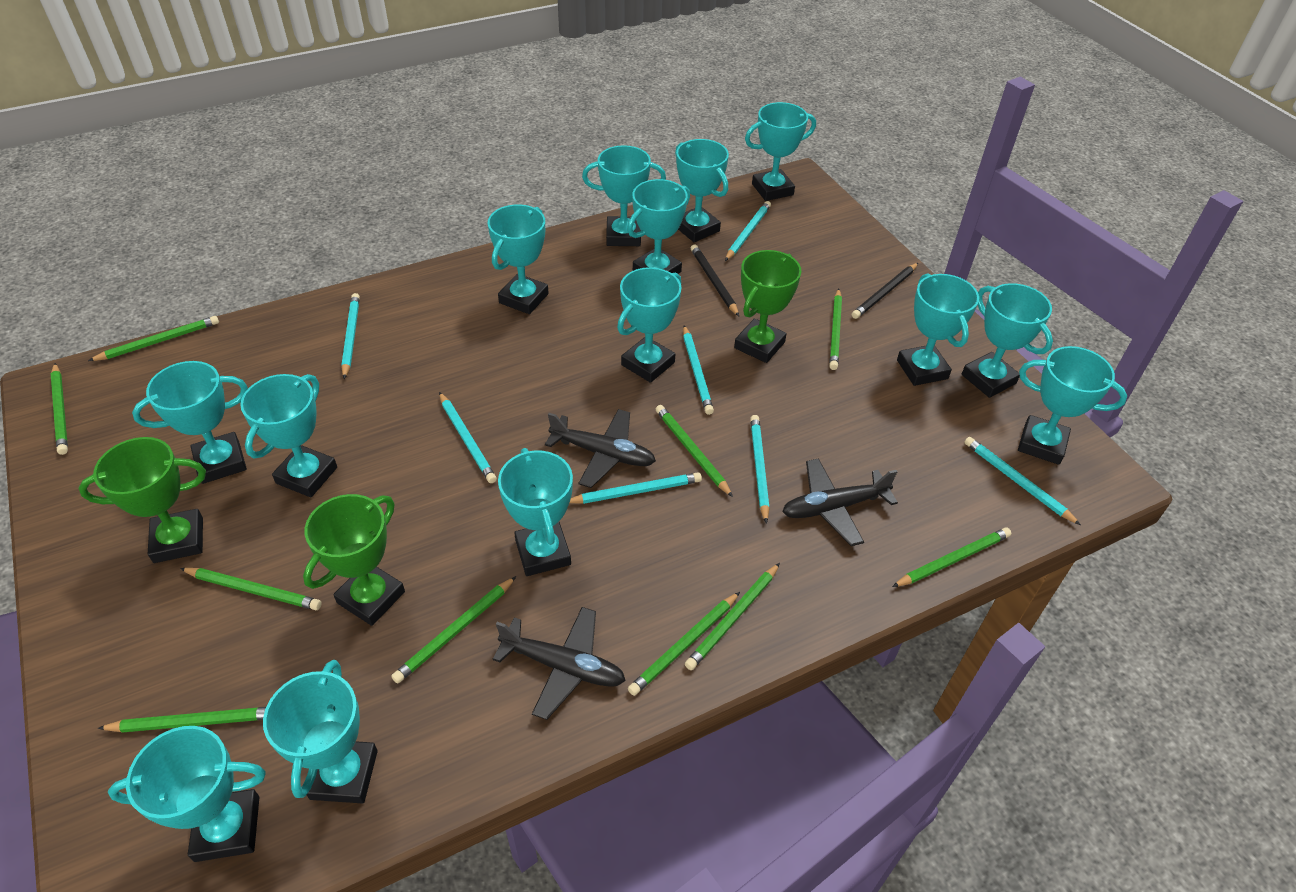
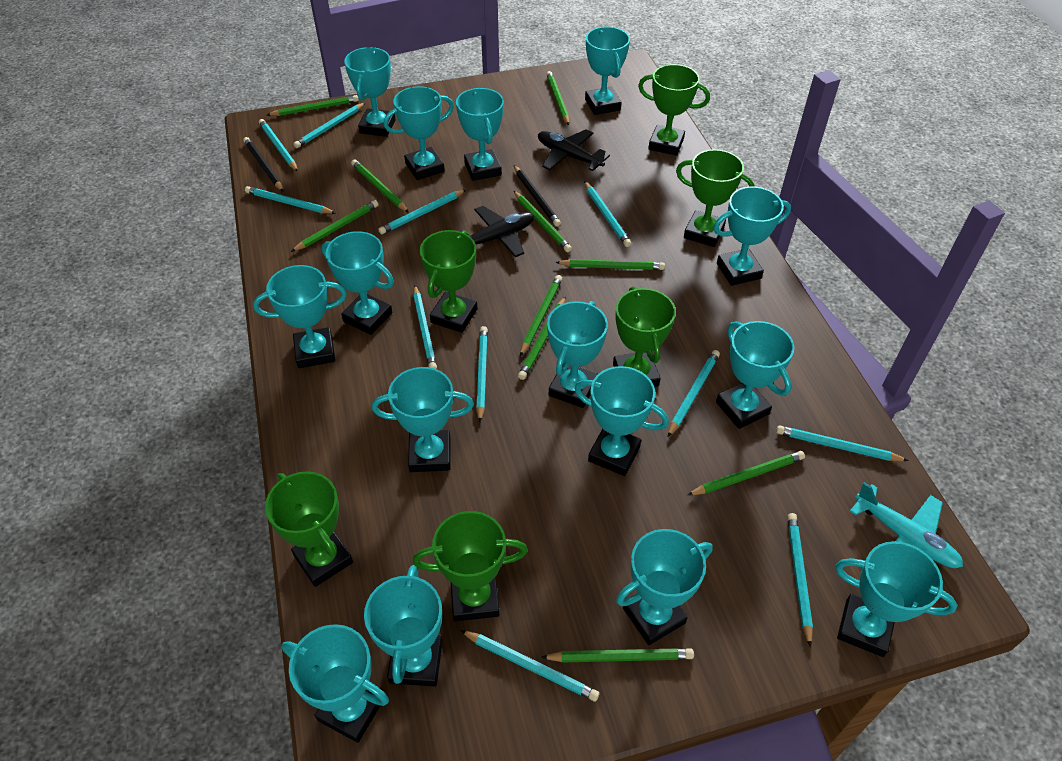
black plane: [493,607,626,720] [545,409,656,488] [782,458,898,546] = 3 -> [459,206,534,257] [538,129,610,171] = 2
green trophy: [79,437,206,563] [303,494,405,626] [734,250,801,363] = 3 -> [265,471,353,587] [413,511,528,621] [420,230,477,333] [613,286,676,387] [638,64,710,156] [676,149,755,247] = 6
turquoise pencil: [341,293,360,379] [439,392,497,483] [570,473,702,504] [683,325,714,415] [725,201,771,261] [750,415,770,524] [964,437,1081,525] = 7 -> [245,186,335,214] [259,119,298,172] [293,103,365,148] [378,190,466,234] [413,286,437,369] [460,630,599,702] [476,326,488,422] [584,181,631,247] [668,350,720,437] [776,425,909,461] [787,513,813,647] = 11
turquoise plane: none = 0 -> [850,482,963,568] = 1
turquoise trophy: [108,726,266,862] [132,361,248,484] [240,374,337,497] [263,660,378,804] [488,204,549,314] [498,448,573,576] [582,145,666,246] [617,267,681,383] [627,179,690,274] [675,139,729,242] [745,102,816,201] [897,273,979,386] [962,283,1053,398] [1018,346,1127,465] = 14 -> [253,265,347,368] [282,624,389,743] [322,231,394,335] [344,47,396,137] [364,565,443,687] [372,367,474,472] [383,86,454,180] [456,88,504,181] [547,301,608,408] [575,366,669,476] [585,27,630,115] [616,529,713,645] [713,186,791,286] [716,321,794,429] [835,541,958,657] = 15

